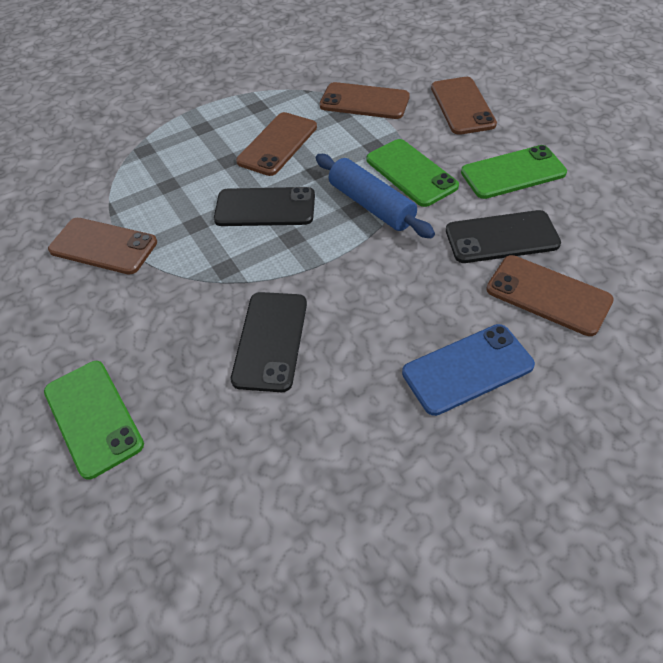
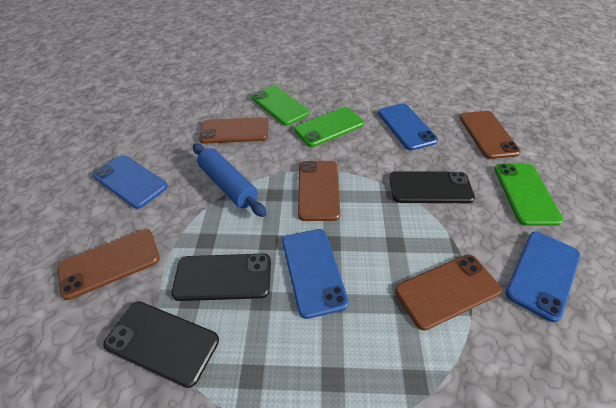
blue phone: [402,324,535,416] = 1 -> [93,155,168,209] [282,229,349,319] [378,103,438,151] [506,232,580,322] = 4

